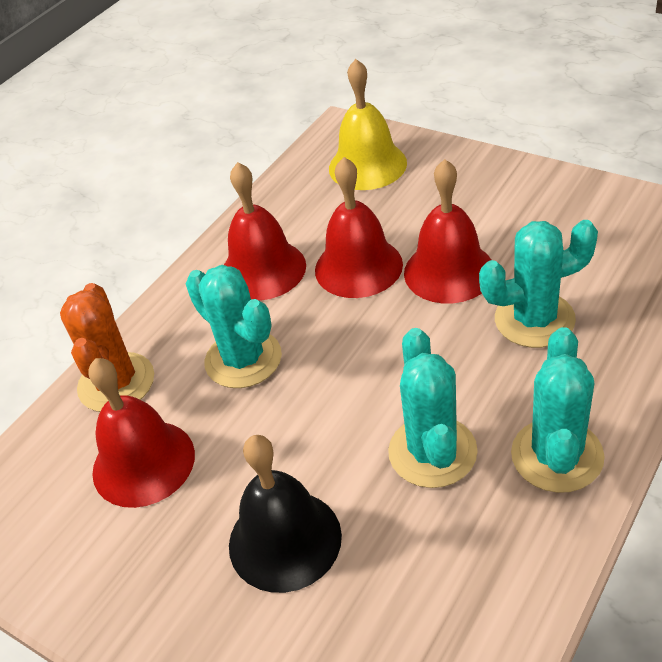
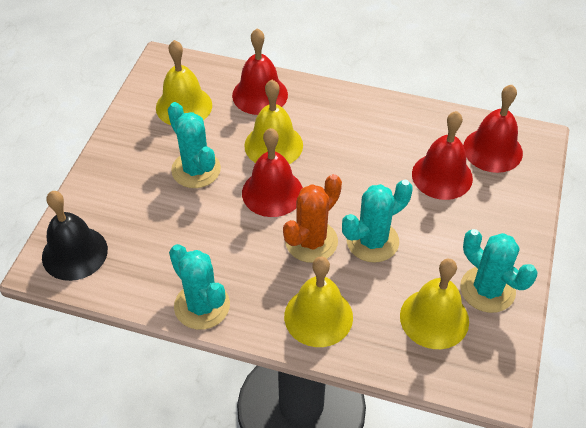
yellow bell: [329,59,407,190] = 1 -> [156,40,212,125] [244,80,303,164] [284,256,353,347] [400,259,469,349] = 4

